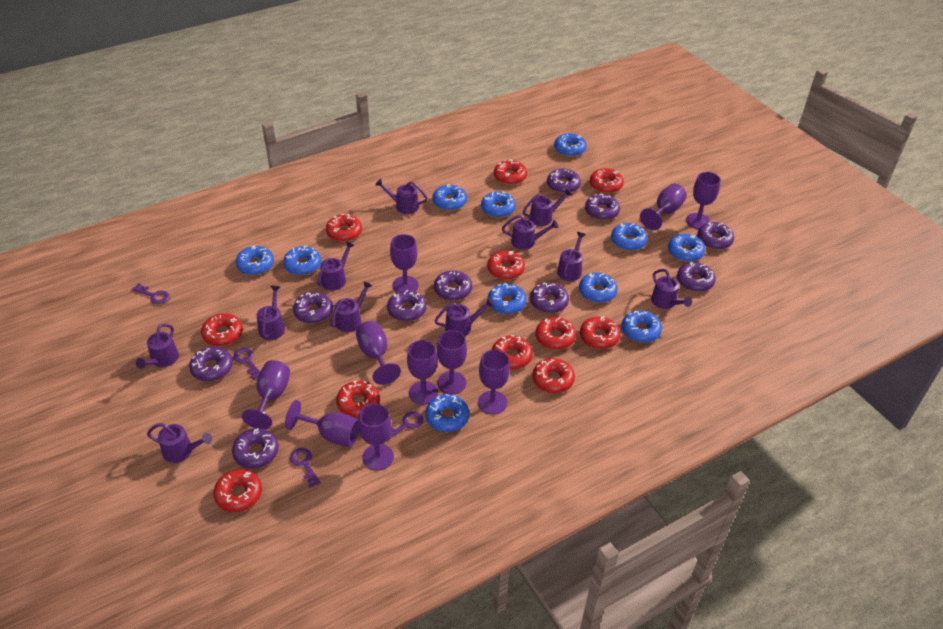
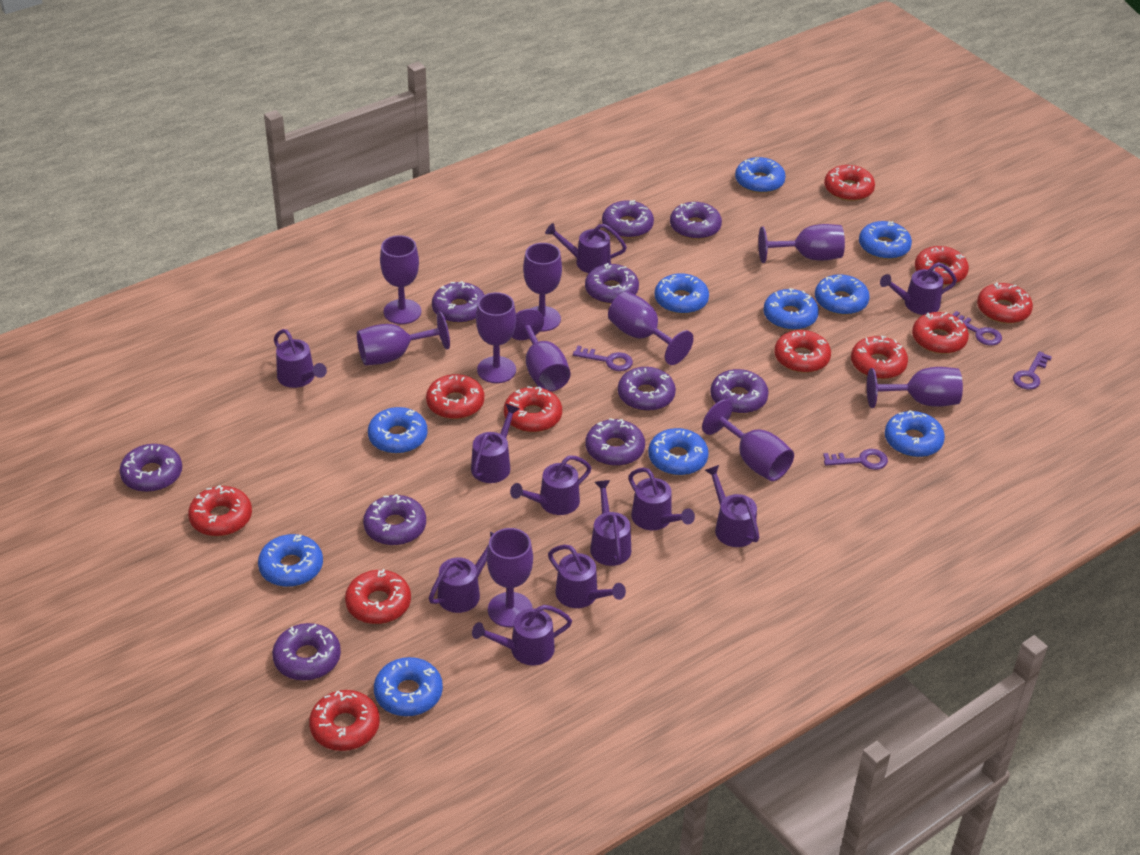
blue donut: [236,245,274,275] [283,246,321,275] [425,394,469,432] [432,184,467,211] [481,191,516,218] [488,283,527,314] [554,133,587,157] [579,273,618,303] [611,223,648,251] [621,310,662,343] [668,234,705,262] = 11 -> [258,534,323,587] [368,407,428,454] [374,657,443,716] [648,428,709,475] [655,273,709,314] [735,157,786,193] [763,288,819,330] [815,274,870,315] [859,221,912,260] [885,410,945,457] = 10

